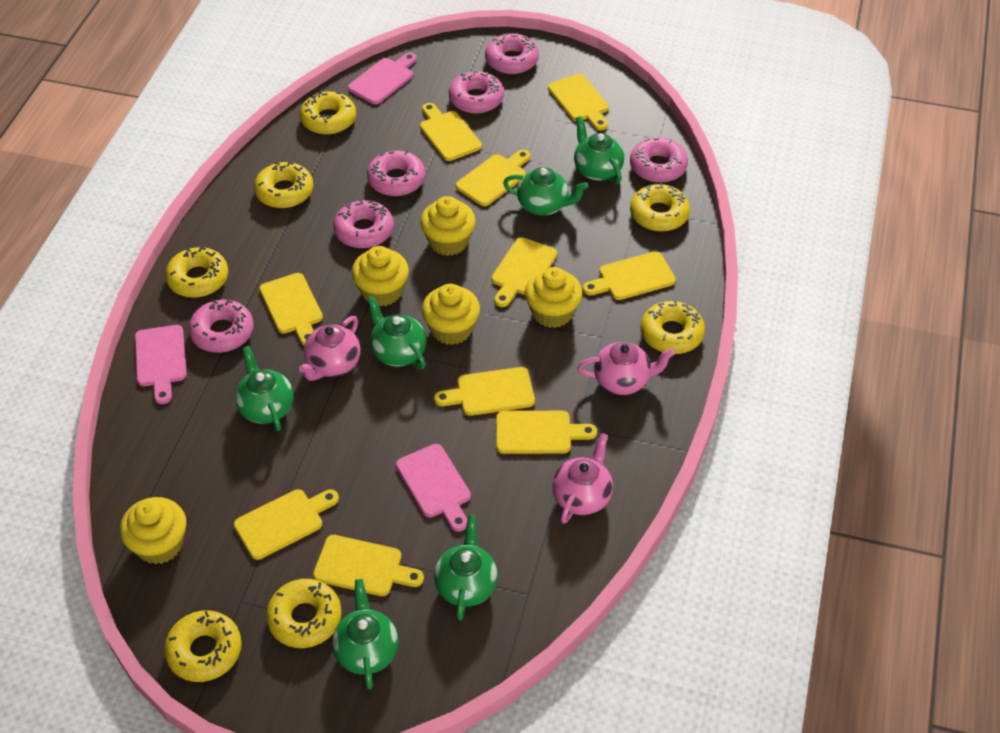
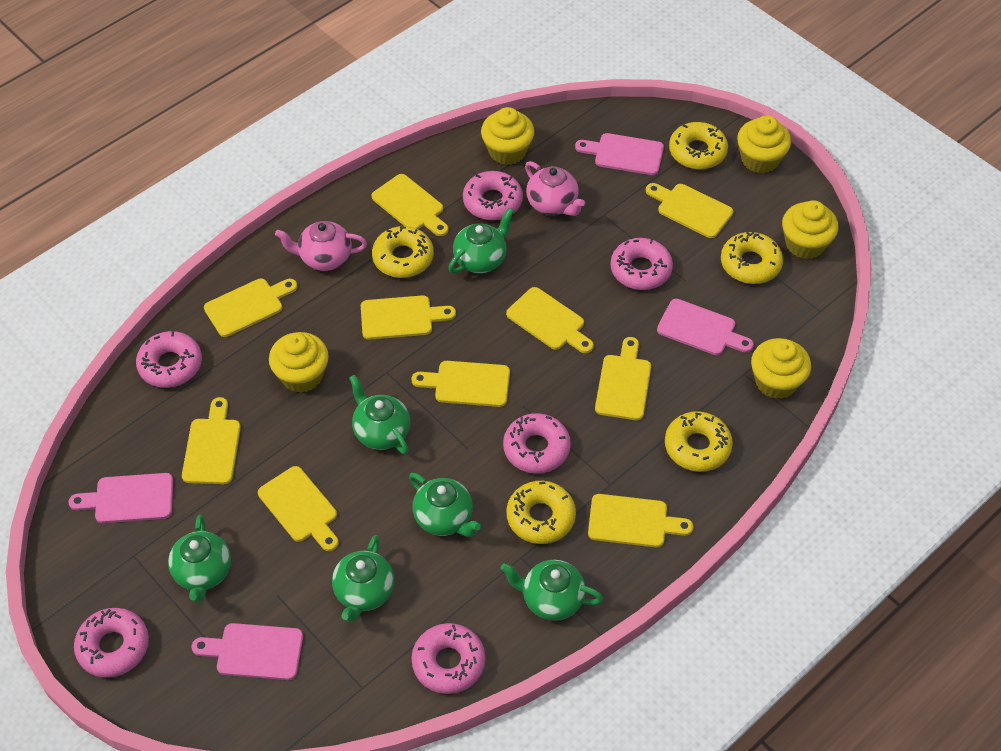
pink cutting board: [135,325,187,404] [348,53,417,105] [396,444,471,532] = 3 -> [68,473,173,523] [192,623,303,680] [575,133,664,175] [657,299,754,355] = 4
pink teapot: [299,316,361,381] [552,433,613,524] [577,342,675,395] = 3 -> [275,221,367,271] [525,161,585,216] = 2
yellow donut: [164,610,242,682] [165,247,228,298] [254,162,313,208] [266,579,342,648] [300,91,356,135] [630,184,690,231] [640,301,705,354] = 7 -> [372,226,434,278] [506,481,576,544] [665,412,733,472] [669,122,728,169] [721,231,783,284] = 5

